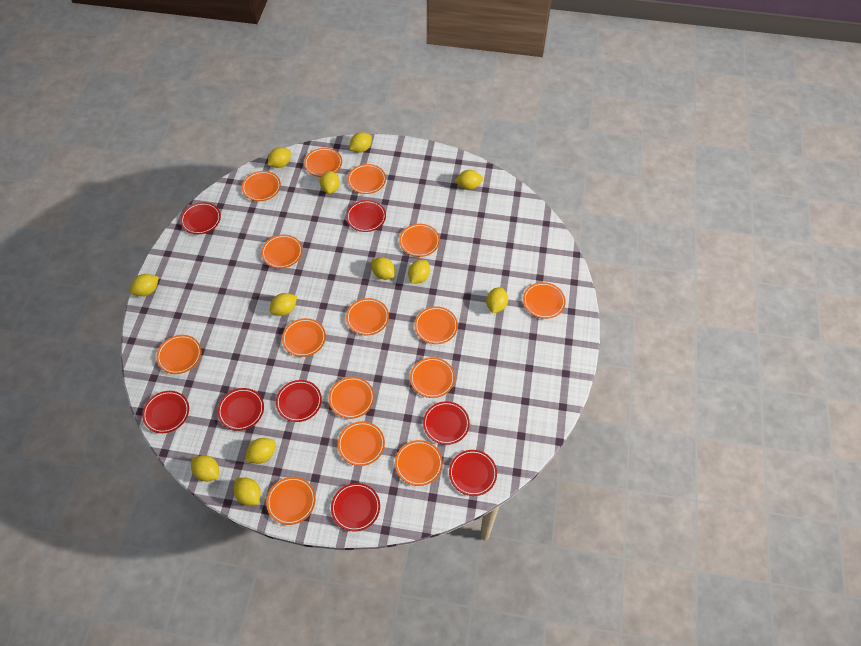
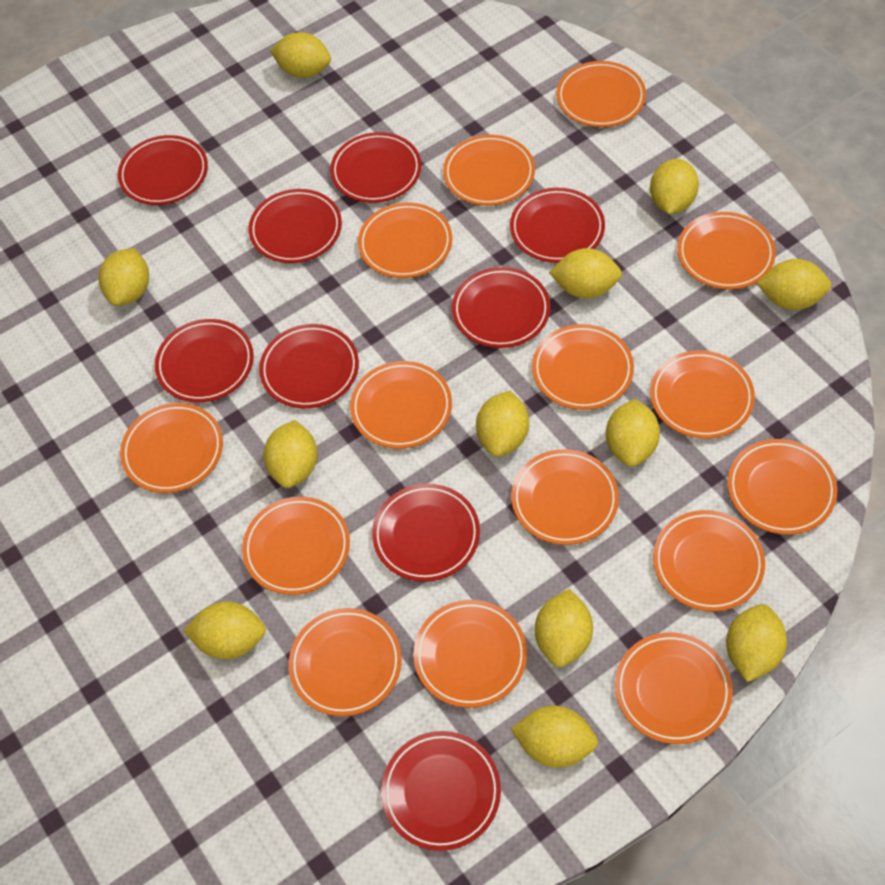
red plate: [142,391,189,433] [180,202,221,234] [218,388,264,431] [276,380,322,422] [331,483,380,531] [346,200,386,232] [423,401,470,445] [449,450,497,496] = 8 -> [118,135,208,205] [155,319,254,402] [249,189,342,263] [259,324,359,408] [330,132,421,203] [372,484,480,582] [381,731,501,851] [452,267,550,348] [510,188,605,263] = 9

